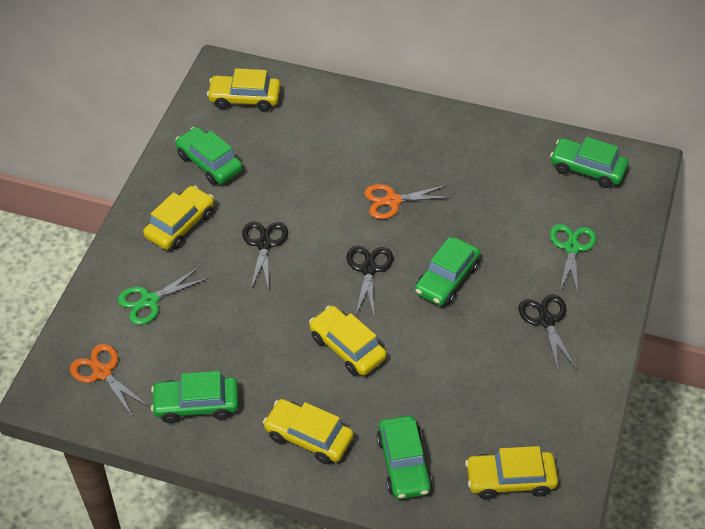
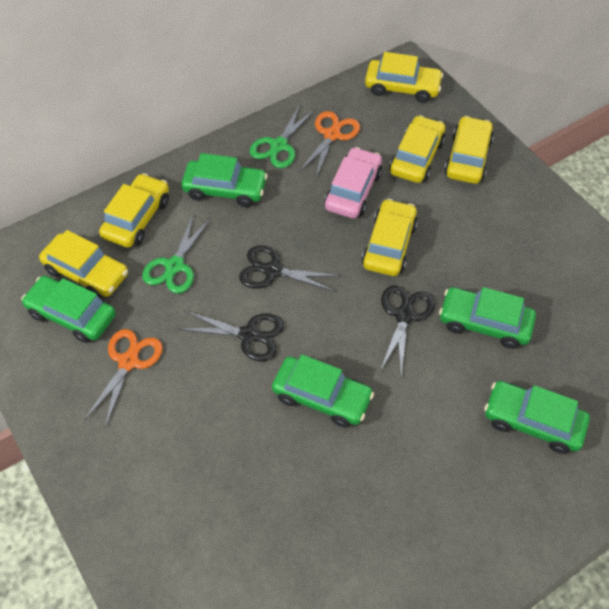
pink car: none = 0 -> [324,147,382,218] = 1
yellow car: [143,186,214,250] [207,68,281,111] [263,399,354,464] [309,306,387,376] [465,446,558,499] = 5 -> [39,230,128,299] [99,173,169,248] [362,199,418,276] [365,52,443,103] [389,115,445,183] [444,116,494,184] = 6

